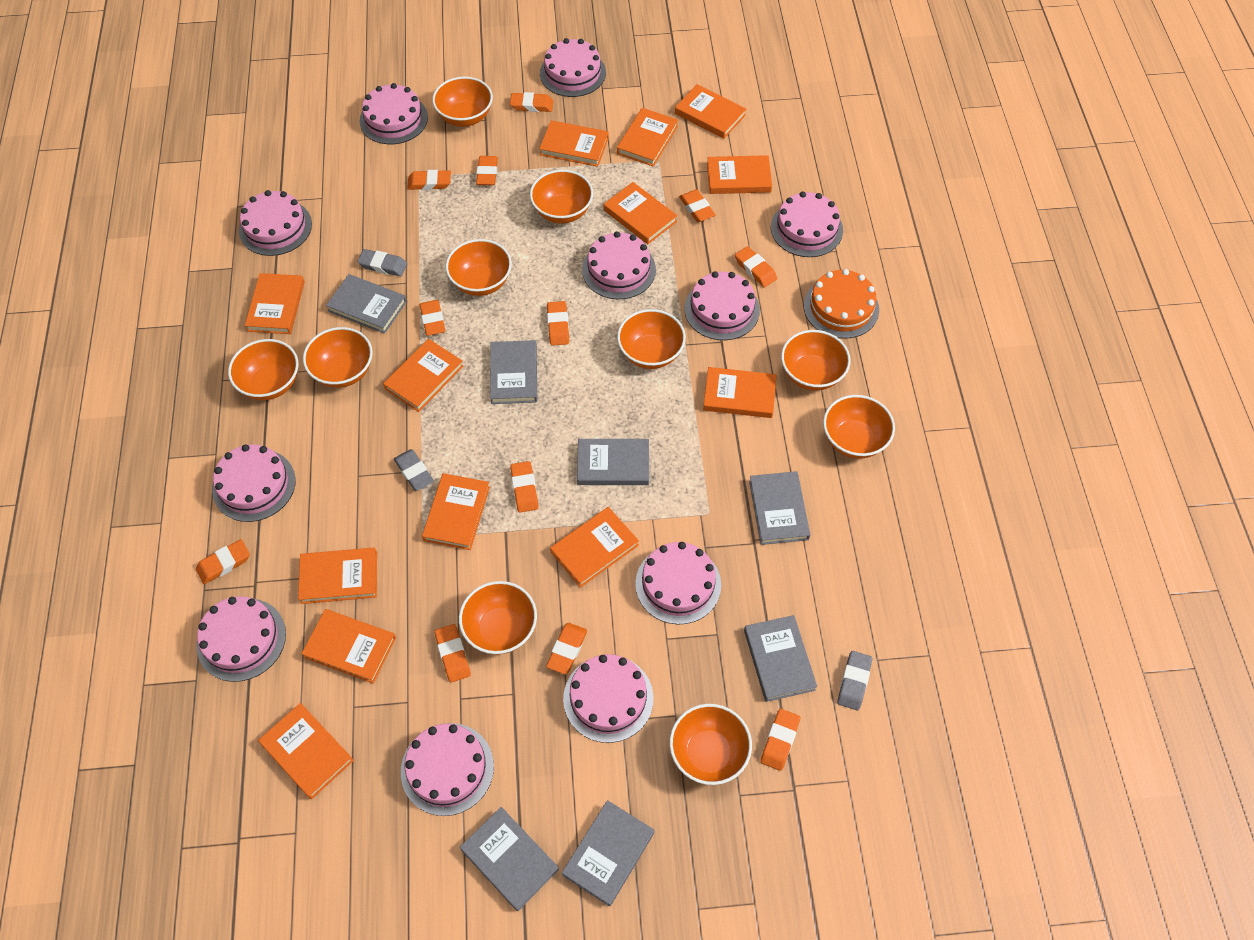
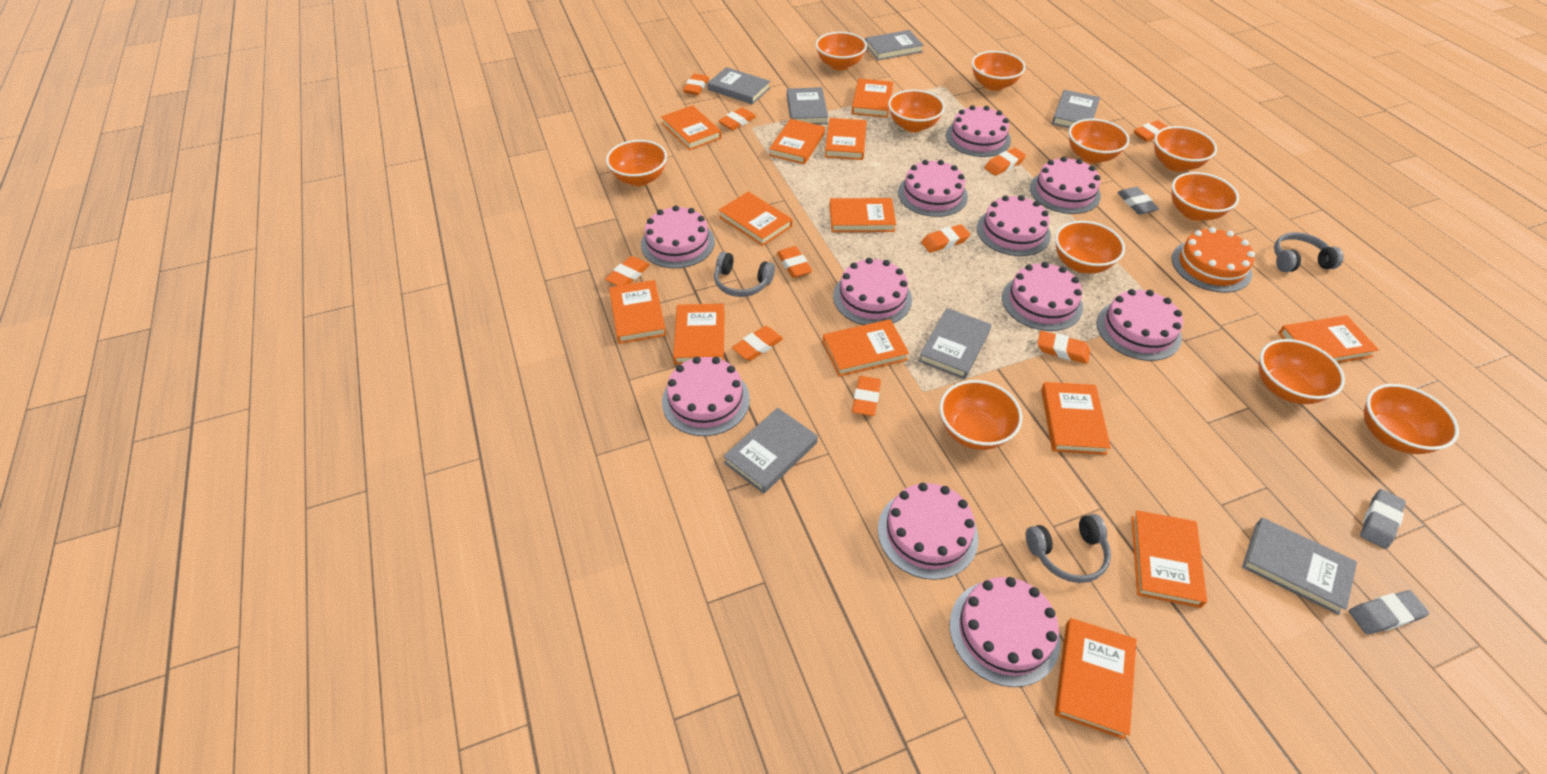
grey headphones: none = 0 -> [714,252,775,297] [1026,514,1111,583] [1274,232,1344,272] = 3
orange bowl: [228,339,299,400] [303,327,373,388] [432,77,493,127] [445,239,512,296] [459,581,537,654] [530,170,593,223] [617,309,686,369] [669,704,752,785] [781,330,851,391] [823,395,895,459] = 10 -> [606,140,667,186] [816,32,867,70] [888,90,945,132] [940,380,1022,450] [972,51,1026,91] [1055,221,1125,274] [1069,119,1130,164] [1154,126,1217,172] [1172,172,1239,221] [1259,339,1345,404] [1364,384,1459,454] = 11
orange eraser: [196,539,250,584] [407,170,451,190] [420,300,445,336] [434,624,471,682] [476,156,498,185] [510,92,553,112] [510,461,539,513] [546,623,587,674] [547,301,569,346] [679,189,715,222] [735,246,777,288] [760,709,800,771] = 12 -> [605,256,650,286] [683,74,709,95] [718,108,756,130] [732,326,783,361] [777,246,812,278] [852,376,881,416] [921,224,970,253] [984,148,1026,176] [1037,331,1090,364] [1134,121,1168,142] = 10

